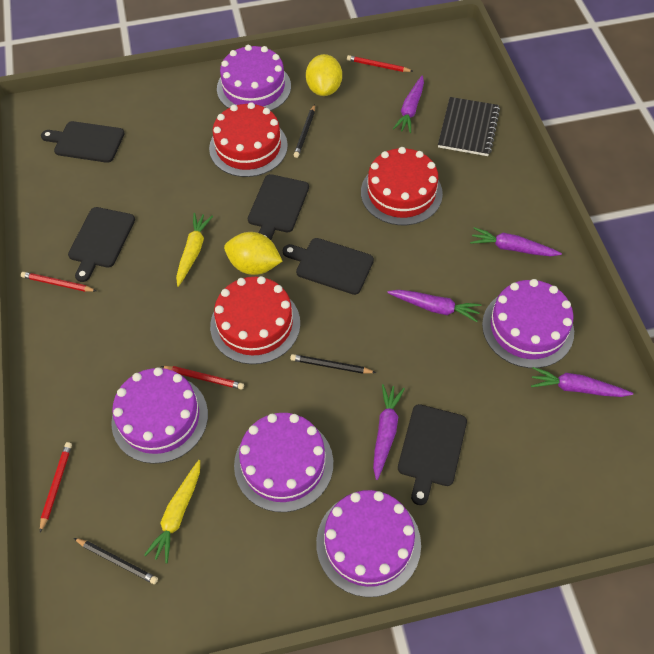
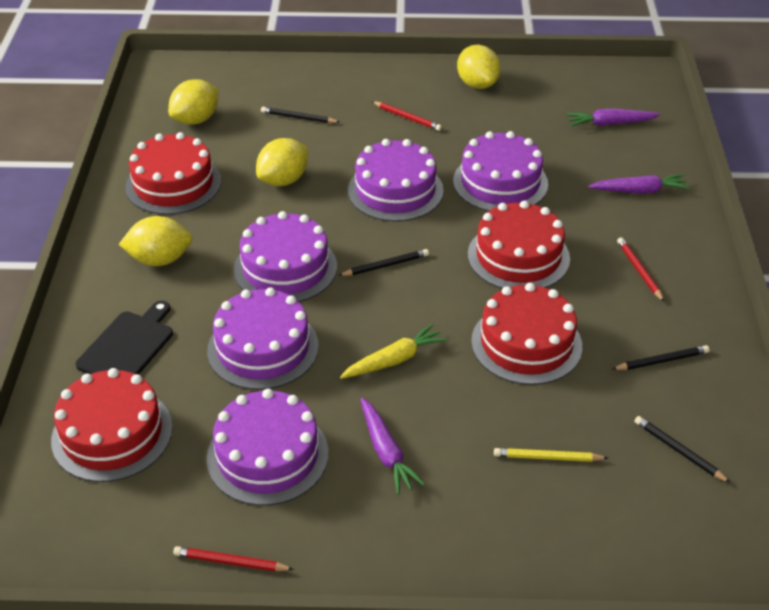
black cutting board: [41,121,125,163] [68,207,135,282] [248,174,309,240] [283,238,374,295] [398,404,467,505] = 5 -> [75,301,173,375] = 1
black notebook: [438,97,500,156] = 1 -> none = 0
black pencil: [74,538,158,584] [290,354,376,374] [294,104,315,158] = 3 -> [261,107,339,123] [338,249,429,276] [612,345,710,370] [634,416,731,483] = 4
purple carrot: [373,384,405,480] [388,290,481,322] [393,76,424,133] [470,227,562,256] [531,367,633,397] = 5 -> [360,398,425,495] [566,108,660,127] [588,174,690,194] = 3
red cake: [209,102,288,177] [210,276,300,364] [361,147,443,225] = 3 -> [51,368,173,482] [125,132,221,215] [468,201,570,289] [471,283,582,385] = 4
red pencil: [21,272,96,292] [40,442,72,532] [161,366,244,390] [347,55,414,72] = 4 -> [173,546,294,572] [372,101,442,131] [617,237,664,302] = 3
yellow carrot: [144,460,200,563] [176,213,213,287] = 2 -> [340,324,447,379] = 1
yellow lemon: [224,232,282,275] [306,54,342,96] = 2 -> [119,216,192,266] [168,79,218,125] [256,138,308,186] [457,45,501,89] = 4
yellow pencil: none = 0 -> [494,448,608,462] = 1

